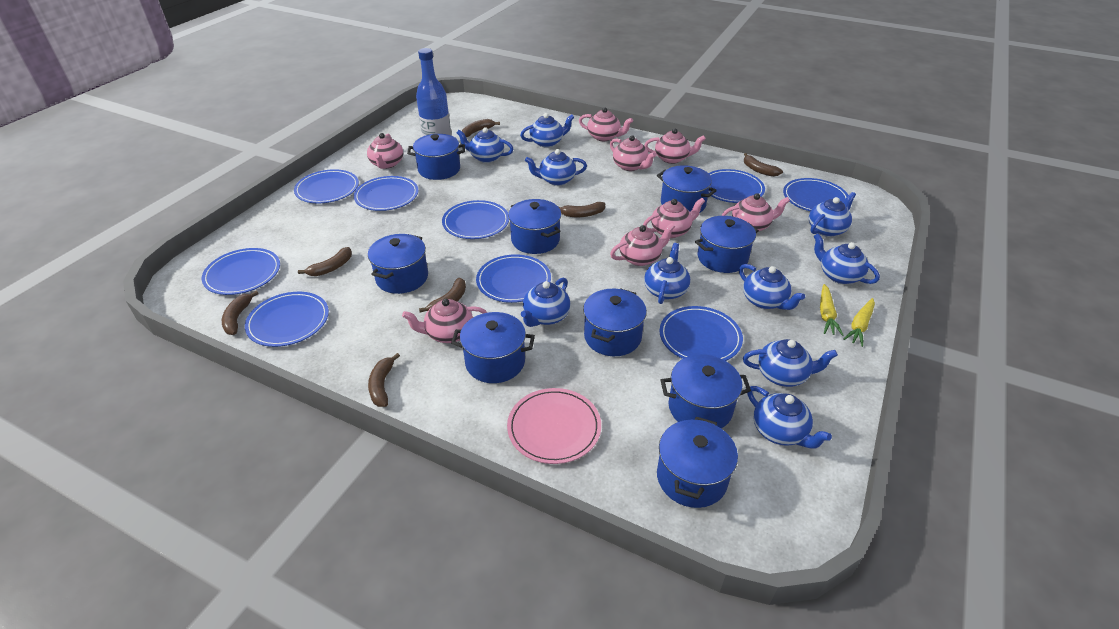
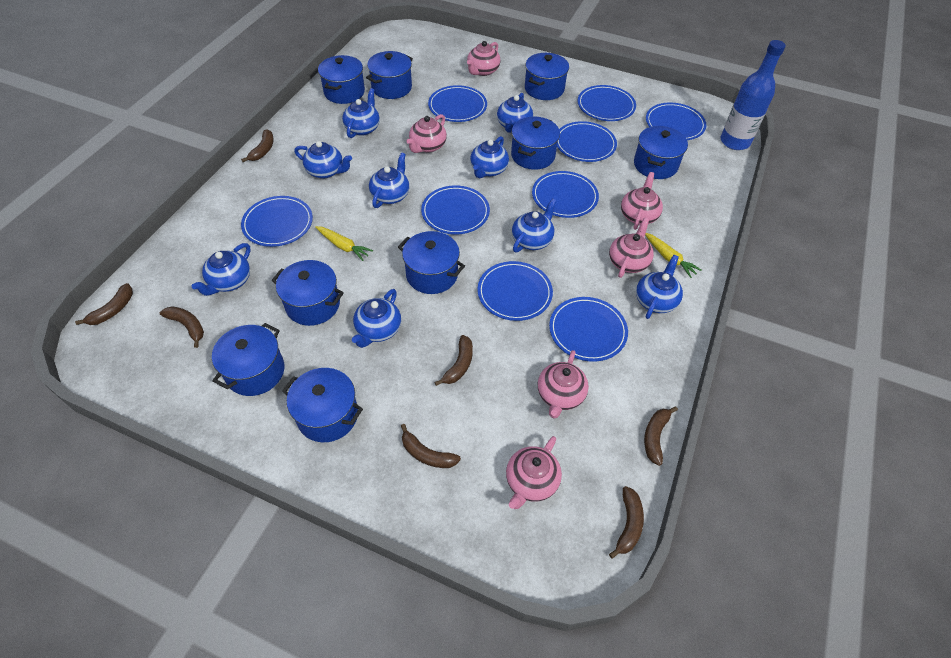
blue teapot: [457,127,513,163] [520,113,574,147] [521,277,570,327] [525,149,587,186] [644,243,690,304] [739,264,805,310] [743,339,838,387] [747,386,832,449] [809,192,856,237] [814,233,880,284] = 10 -> [192,243,251,296] [294,141,352,179] [342,88,380,138] [352,289,401,348] [369,153,409,208] [470,136,509,178] [497,93,533,133] [512,198,557,253] [636,255,683,319] = 9
pink plate: [507,388,601,464] = 1 -> none = 0
pink teapot: [367,133,403,169] [402,299,487,343] [579,107,633,141] [610,135,656,171] [610,223,675,266] [643,198,705,238] [644,128,706,164] [722,193,790,231] = 8 -> [407,114,447,153] [467,41,500,76] [506,436,562,509] [538,350,589,419] [609,217,654,278] [621,172,663,230] = 6

